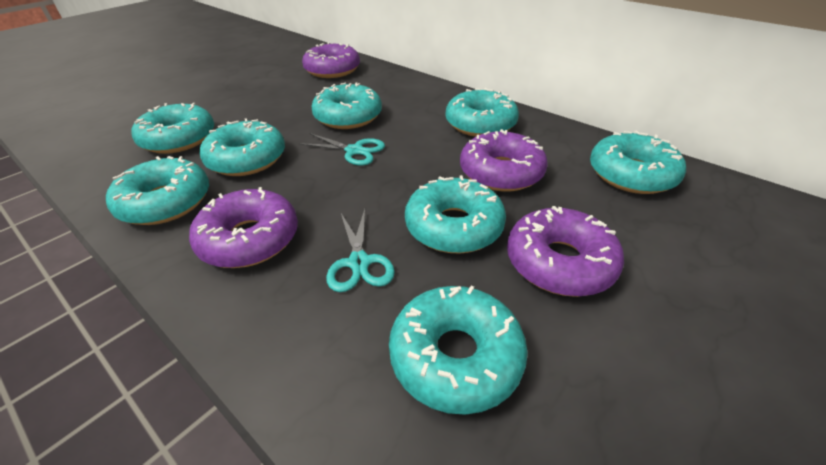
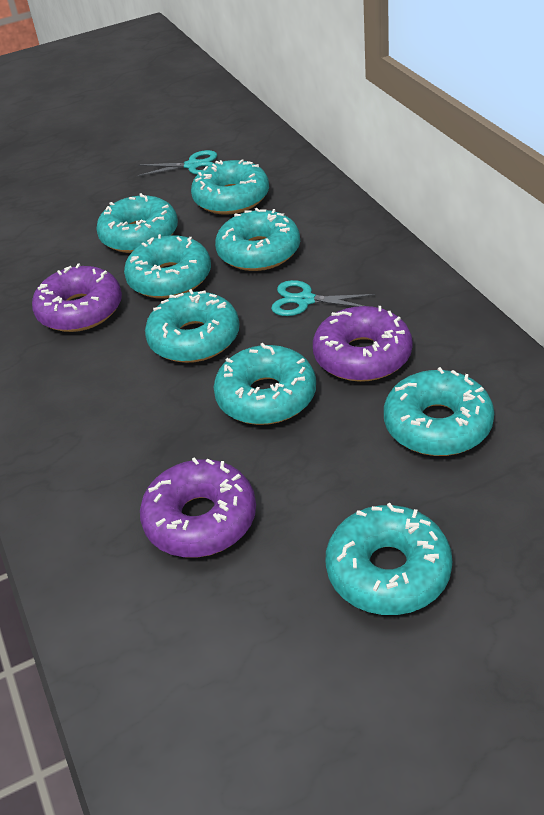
purple donut: [189,187,298,268] [302,42,360,78] [460,129,547,192] [507,206,624,297] = 4 -> [32,264,122,332] [140,457,256,558] [313,306,413,382] = 3

